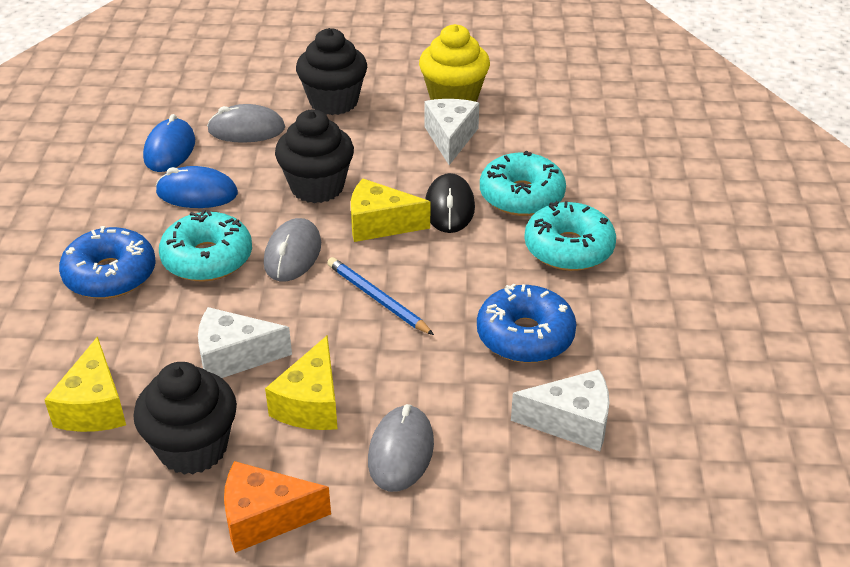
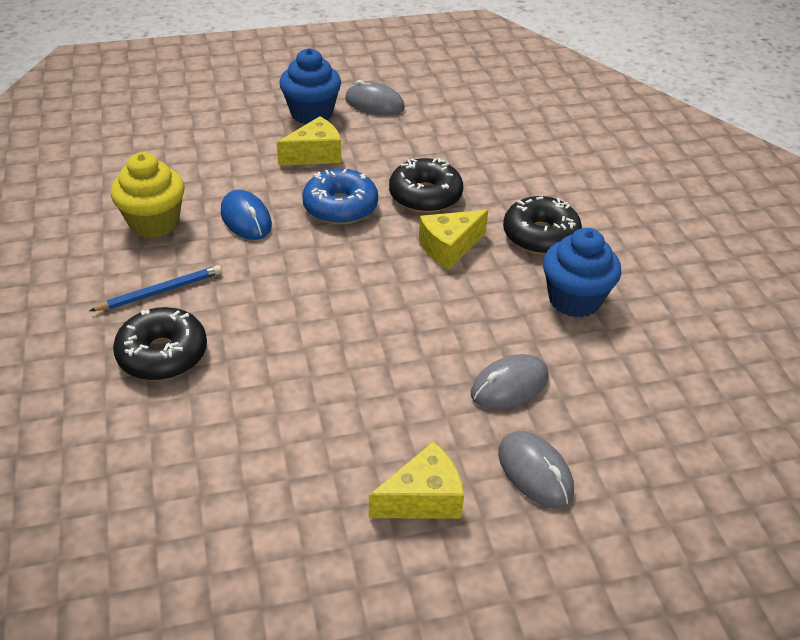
black cupcake: [133,362,237,474] [275,109,354,203] [296,28,367,115] = 3 -> none = 0
black donut: none = 0 -> [113,307,207,381] [389,158,463,213] [503,196,582,255] = 3
black mouse: [426,173,475,233] = 1 -> none = 0
blue cupcake: none = 0 -> [279,48,341,124] [543,228,621,318] = 2
blue donut: [59,226,156,299] [477,283,577,363] = 2 -> [302,169,378,225] = 1
blue mouse: [143,114,195,172] [156,166,238,208] = 2 -> [221,190,272,240] = 1
orange cheese: [224,461,331,553] = 1 -> none = 0
turquoise donut: [159,210,252,282] [480,151,566,216] [524,201,616,271] = 3 -> none = 0
white cheese: [198,307,292,378] [424,99,479,165] [511,370,609,451] = 3 -> none = 0

